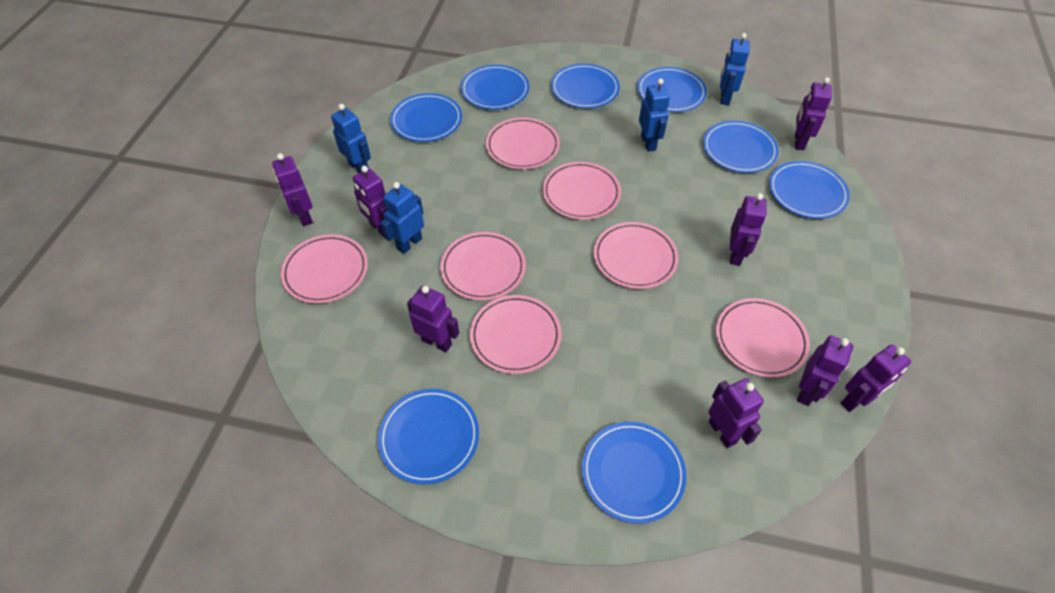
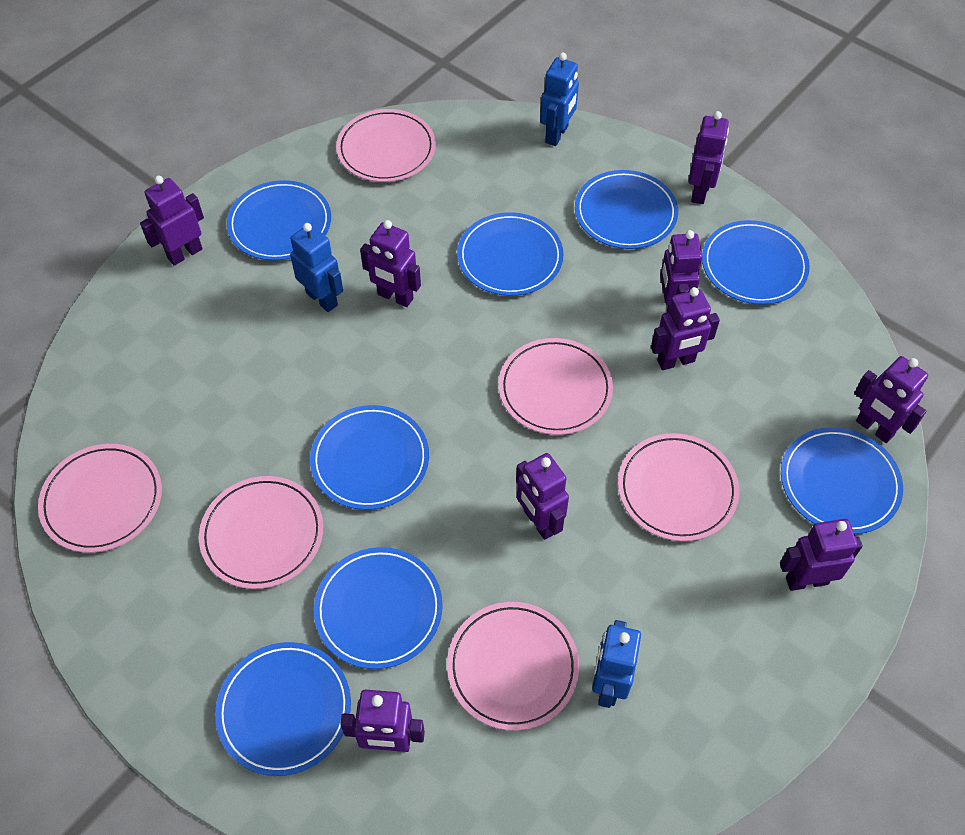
blue robot: [331,104,371,173] [380,182,424,254] [639,78,670,151] [720,33,750,105] = 4 -> [290,223,343,312] [540,53,579,146] [592,620,641,708] = 3
pink plate: [281,234,368,303] [440,232,526,300] [470,295,562,374] [486,117,560,169] [543,162,621,220] [594,222,679,289] [716,298,810,378] = 7 -> [38,444,162,553] [199,476,323,589] [336,109,436,182] [447,602,579,730] [499,338,613,435] [618,433,739,541] = 6
purple robot: [272,153,313,226] [353,166,387,237] [407,286,459,352] [708,378,764,448] [730,193,767,266] [795,77,832,150] [797,335,853,406] [841,345,911,412] = 8 -> [140,176,204,266] [340,690,425,752] [360,220,421,307] [516,453,569,540] [651,287,720,370] [660,230,703,312] [689,111,729,204] [780,519,863,591] [854,356,928,443] = 9

